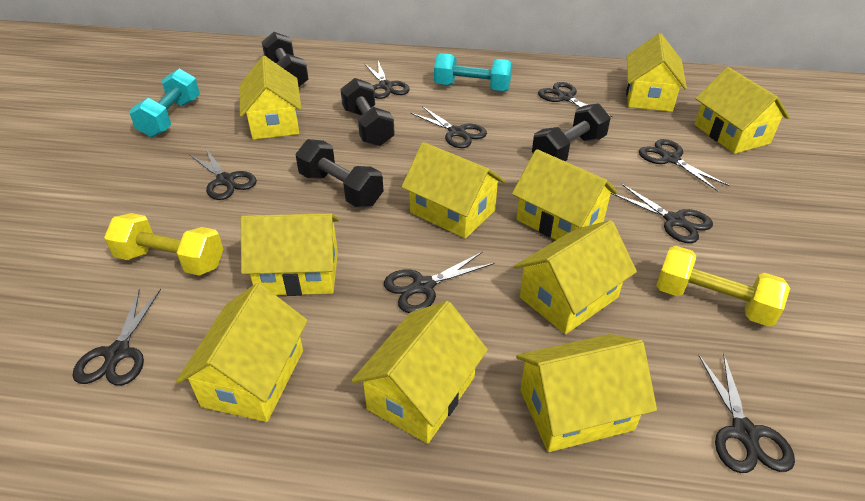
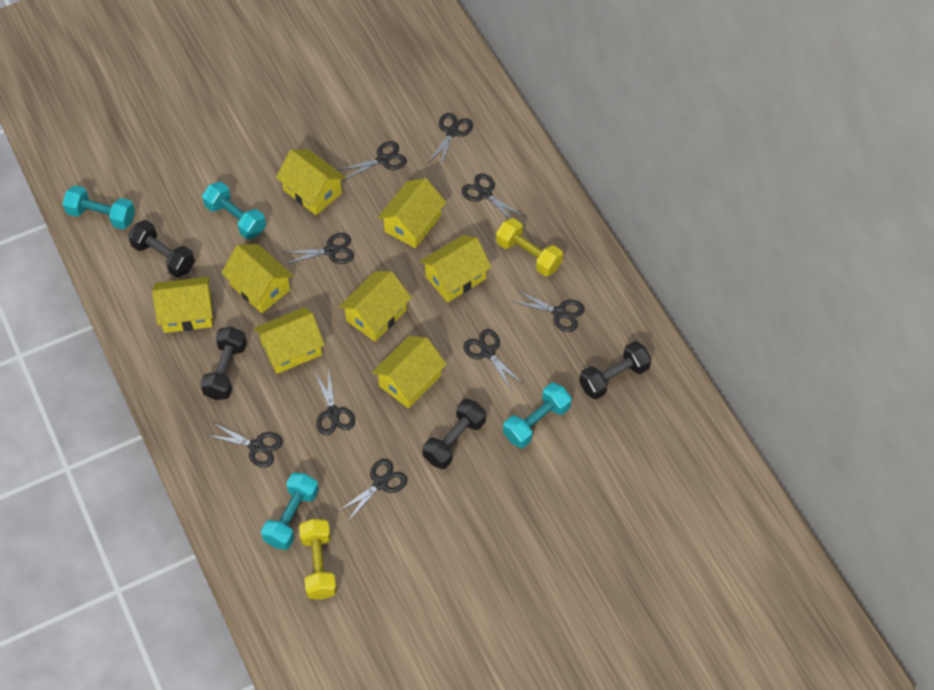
turquoise dumbbell: [129,69,200,137] [434,53,512,92] = 2 -> [63,185,135,230] [202,182,266,239] [261,472,319,550] [503,383,572,448] = 4
yellow house: [176,283,308,422] [240,56,302,140] [241,213,339,296] [351,301,488,444] [401,142,505,239] [512,149,618,240] [514,220,637,334] [516,334,657,452] [626,33,687,112] [694,67,790,154] = 10 -> [152,276,213,333] [221,244,294,313] [254,307,325,374] [276,149,346,215] [339,271,412,342] [372,336,447,409] [378,178,446,248] [420,235,492,302] = 8

